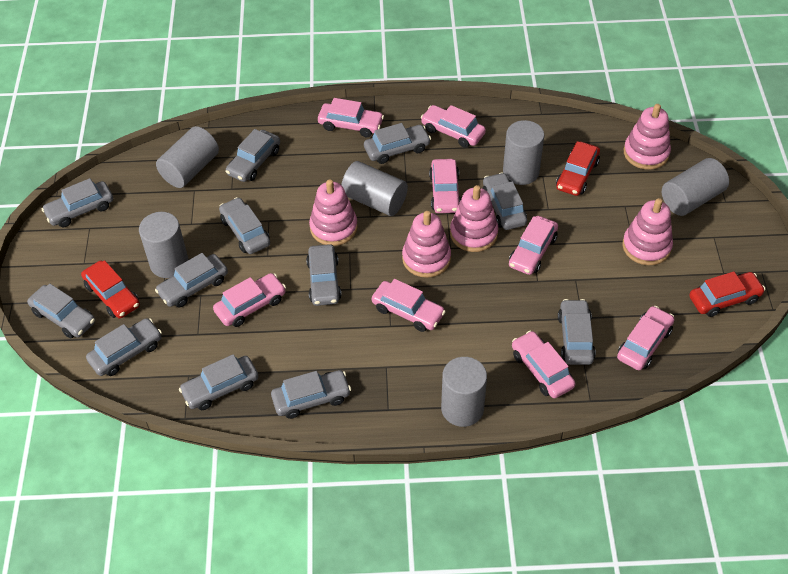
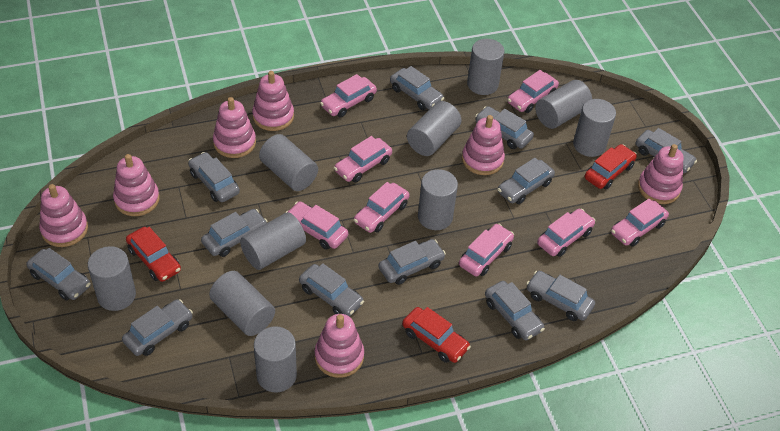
grey cylinder: [139,212,188,278] [156,126,219,188] [341,161,408,216] [441,357,487,427] [503,120,544,185] [662,158,729,216] = 6 -> [88,246,136,311] [209,271,275,336] [240,212,306,270] [254,326,297,393] [259,134,318,191] [407,101,461,156] [418,169,458,230] [467,39,504,95] [535,80,592,129] [573,99,616,157] = 10
pink stacking toy: [309,179,358,246] [402,211,451,278] [450,185,499,252] [622,198,673,265] [624,104,671,170] = 5 -> [39,184,88,247] [113,154,160,216] [213,97,256,158] [252,71,294,131] [314,314,364,378] [462,115,505,175] [638,144,684,204] = 7

